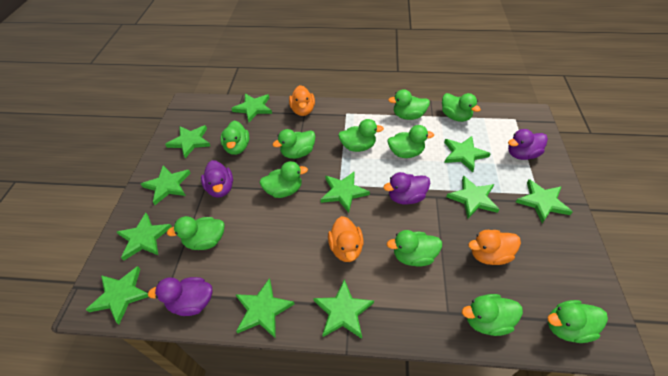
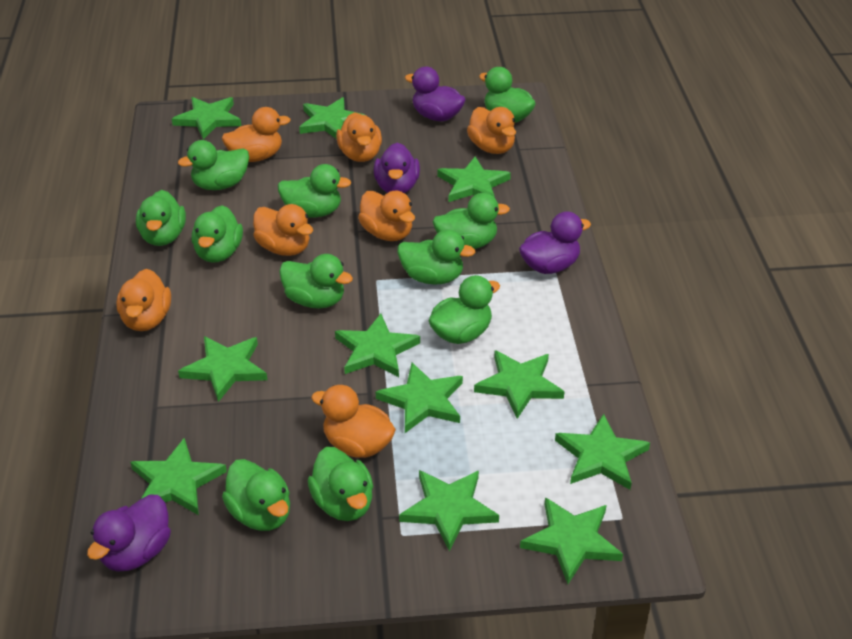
orange duck: [289,85,315,116] [328,216,364,262] [468,230,521,265] = 3 -> [116,269,171,331] [222,107,291,162] [253,204,313,256] [311,385,396,458] [336,112,382,162] [358,191,415,241] [467,107,516,154] = 7

